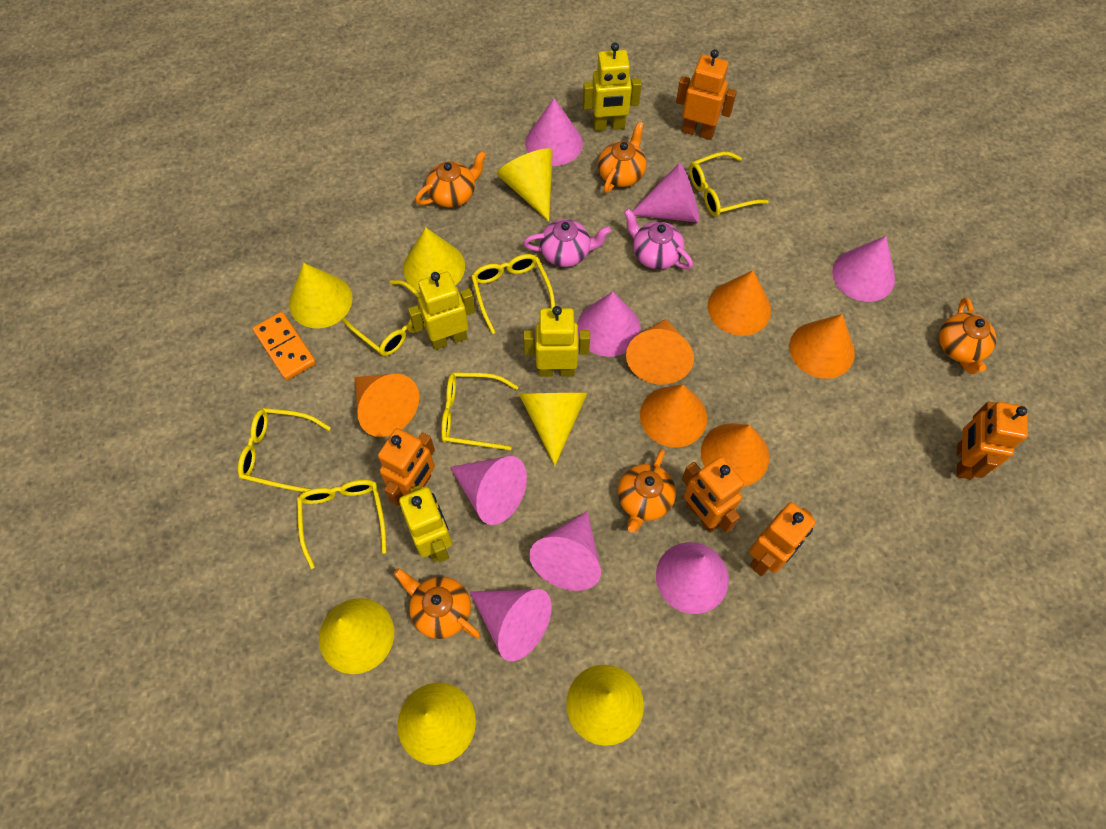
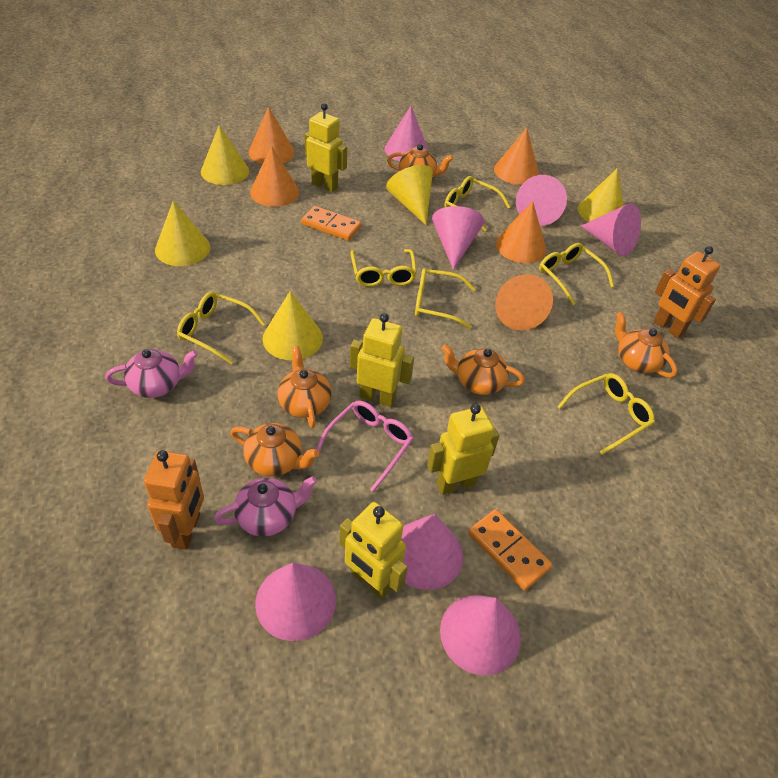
orange cone: [355,374,419,437] [626,319,694,384] [640,385,707,447] [701,423,769,486] [708,270,771,336] [789,314,855,379] = 6 -> [248,107,295,164] [250,145,299,207] [494,127,539,185] [495,274,553,330] [496,201,546,263] = 5
orange domino: [253,312,316,380] = 1 -> [301,206,361,241] [468,509,552,591] = 2
orange robot: [378,428,435,506] [676,49,737,140] [682,457,744,533] [749,502,816,577] [957,401,1028,480] = 5 -> [144,450,204,550] [654,246,720,338] = 2
pink cone: [450,456,527,525] [470,589,552,661] [525,98,583,166] [529,511,601,591] [577,292,641,357] [632,163,699,222] [656,542,729,614] [832,236,895,302] = 8 -> [255,563,336,641] [385,106,429,161] [401,513,463,590] [432,206,484,270] [440,595,521,675] [516,175,567,226] [581,203,641,256] = 7
pink glasses: none = 0 -> [317,400,414,492] = 1
yellow cone: [289,263,352,328] [319,598,394,674] [398,683,476,765] [403,227,465,291] [497,148,553,221] [519,393,588,466] [566,665,644,746] = 7 -> [155,201,210,266] [201,125,249,185] [262,291,323,360] [386,165,433,225] [578,168,624,222] = 5

